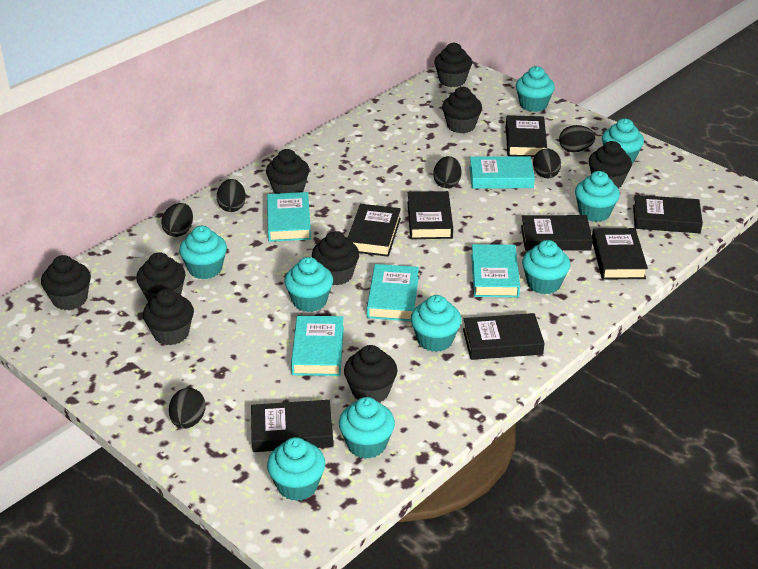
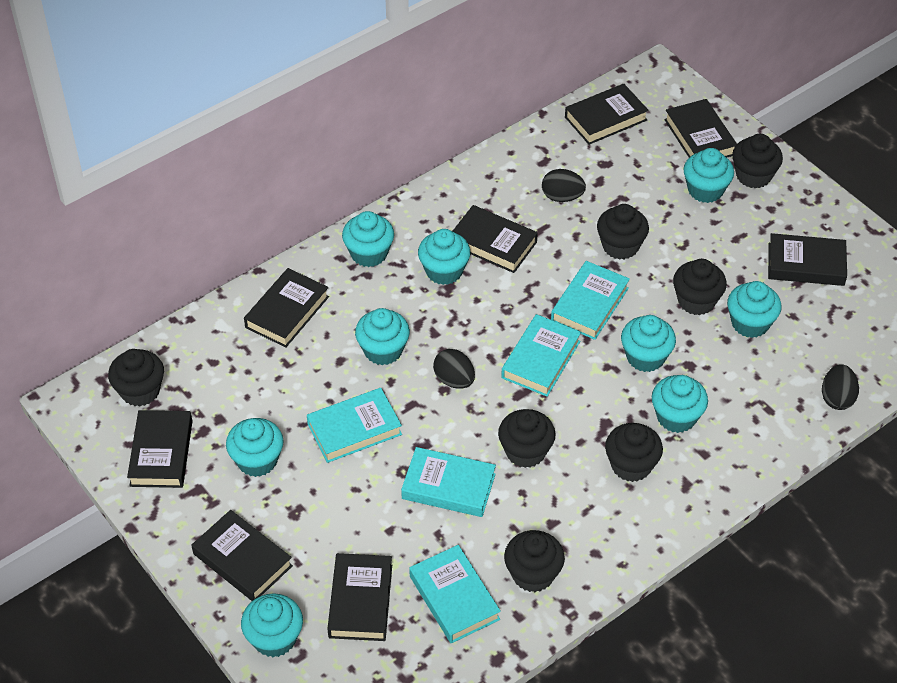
black cupcake: [41,255,91,310] [136,252,185,303] [143,289,194,345] [266,149,309,194] [312,231,359,285] [344,345,397,403] [434,43,472,87] [442,87,482,133] [589,141,632,189] = 9 -> [108,349,164,407] [498,409,556,468] [504,530,565,592] [597,204,649,260] [605,423,663,482] [673,259,727,315] [732,134,783,189] = 7
black egg: [161,203,193,237] [169,388,206,429] [217,179,246,212] [433,156,462,188] [533,149,561,178] [559,125,595,152] = 6 -> [433,349,475,389] [542,169,586,202] [822,364,859,410] = 3

